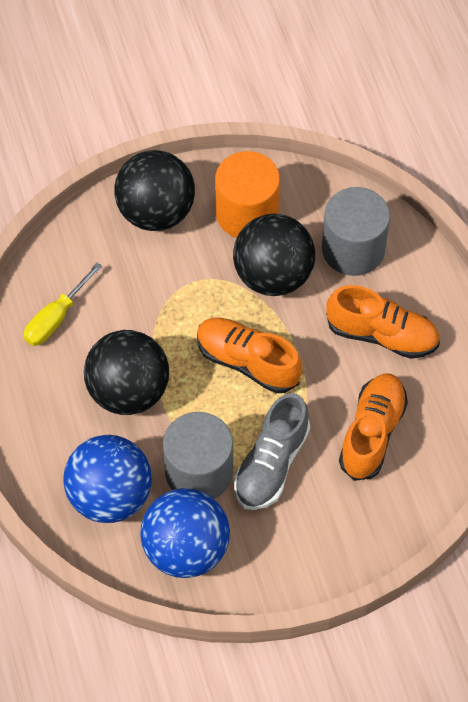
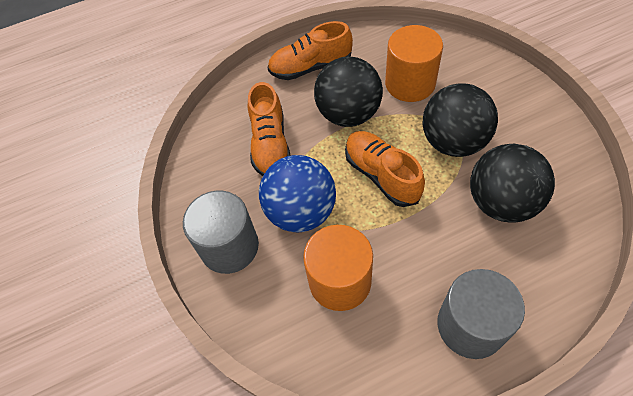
blue ball: [64,435,152,523] [140,488,230,578] = 2 -> [259,155,336,232] = 1
grey shoe: [234,393,310,510] = 1 -> none = 0
orange cylinder: [215,151,280,238] = 1 -> [303,225,373,311] [385,25,443,102] = 2
yellow screwdriver: [24,263,102,346] = 1 -> none = 0

